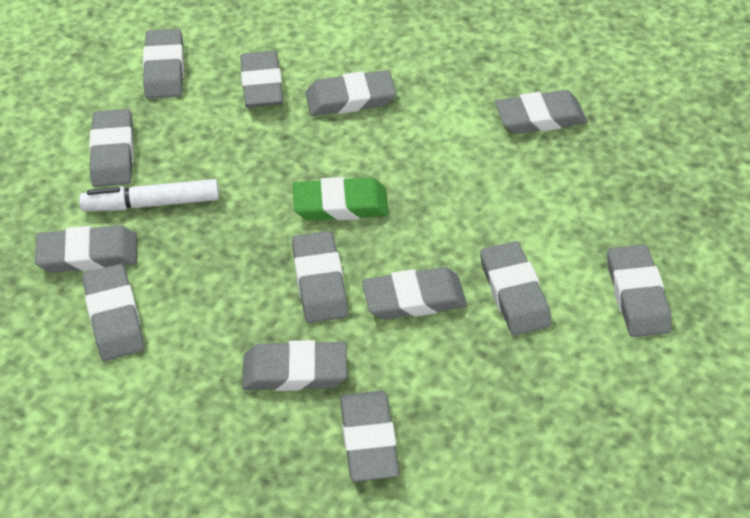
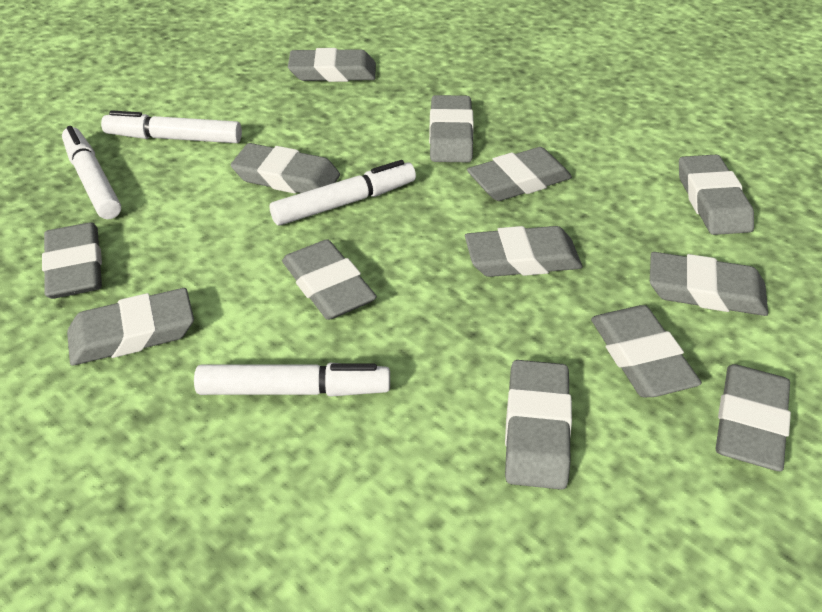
green eraser: [293,177,389,221] = 1 -> none = 0
white marker: [79,179,219,211] = 1 -> [62,126,121,219] [101,110,242,143] [194,363,390,397] [270,160,416,225] = 4

